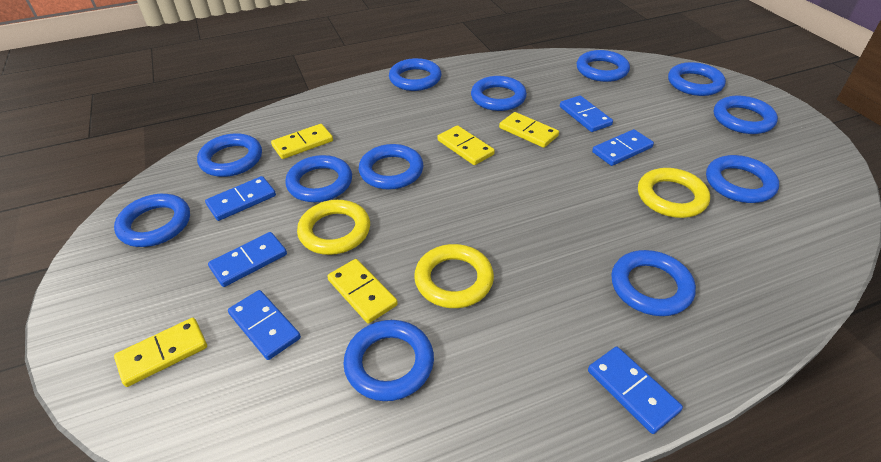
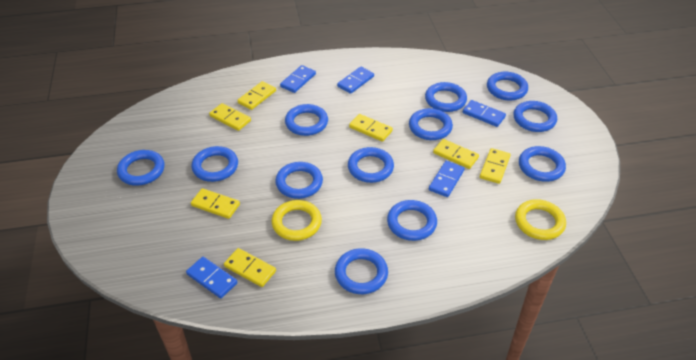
blue domino: [205,176,276,221] [208,232,287,287] [228,290,301,360] [560,95,613,132] [588,347,683,434] [592,129,654,166] = 6 -> [186,257,238,299] [280,65,316,93] [337,67,374,94] [429,161,465,197] [463,100,506,127] = 5
yellow domino: [114,318,207,387] [271,124,333,159] [327,259,398,324] [437,125,495,165] [499,112,559,148] = 5 -> [191,188,240,219] [209,103,251,131] [224,248,276,287] [237,81,276,110] [349,114,393,142] [433,139,479,169] [480,148,511,184] = 7
yellow ring: [297,200,370,255] [414,244,494,308] [638,168,710,218] = 3 -> [272,200,322,241] [515,199,566,240] = 2

